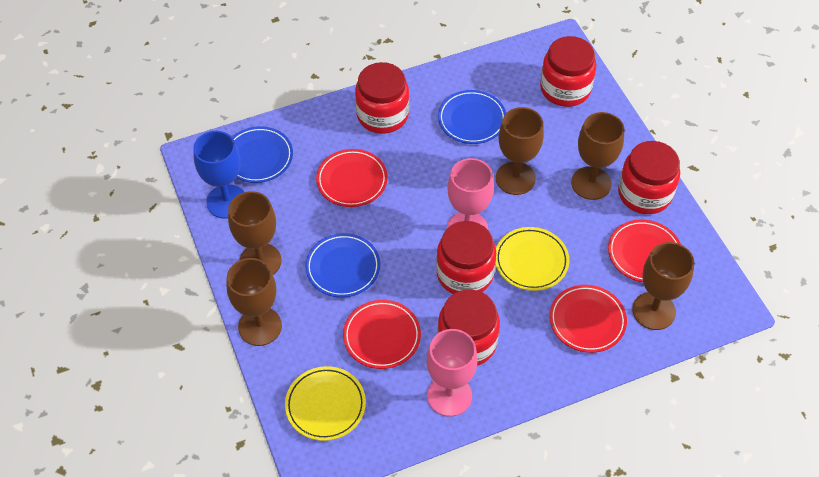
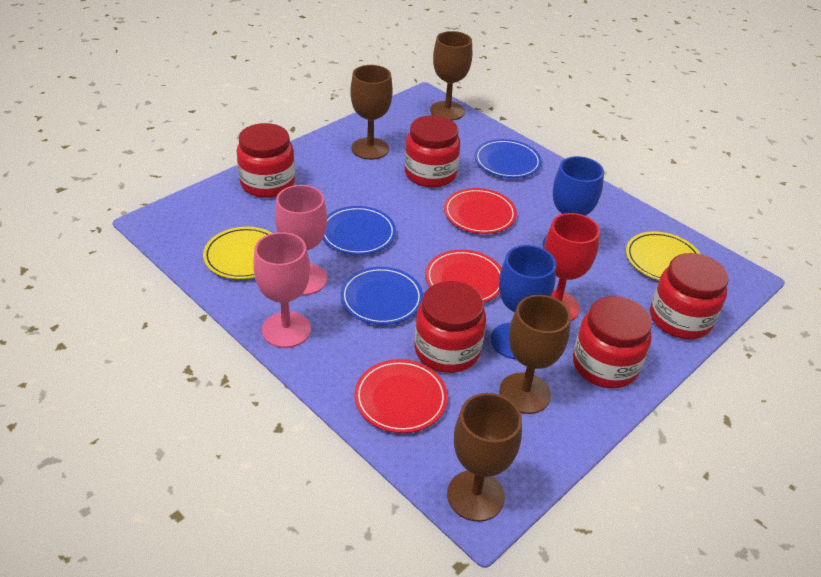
blue goblet: [193,131,244,219] = 1 -> [491,245,556,359] [543,156,604,248] = 2
brown goblet: [226,258,282,346] [228,191,281,275] [496,107,544,195] [571,112,624,200] [632,242,694,330] = 5 -> [350,65,393,160] [430,31,472,121] [447,393,522,522] [499,295,571,414] = 4
red goblet: none = 0 -> [544,213,600,322] = 1
red plate: [316,149,388,207] [343,300,421,369] [549,285,627,353] [608,220,681,282] = 4 -> [354,359,448,433] [425,250,501,302] [444,188,517,234] = 3

